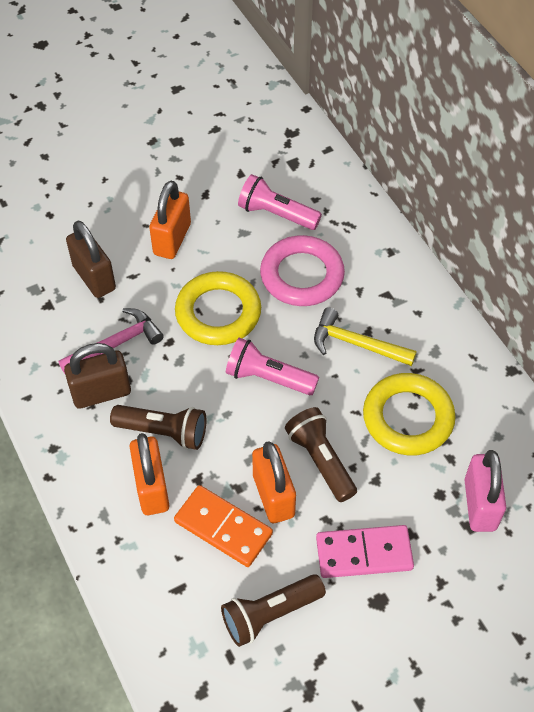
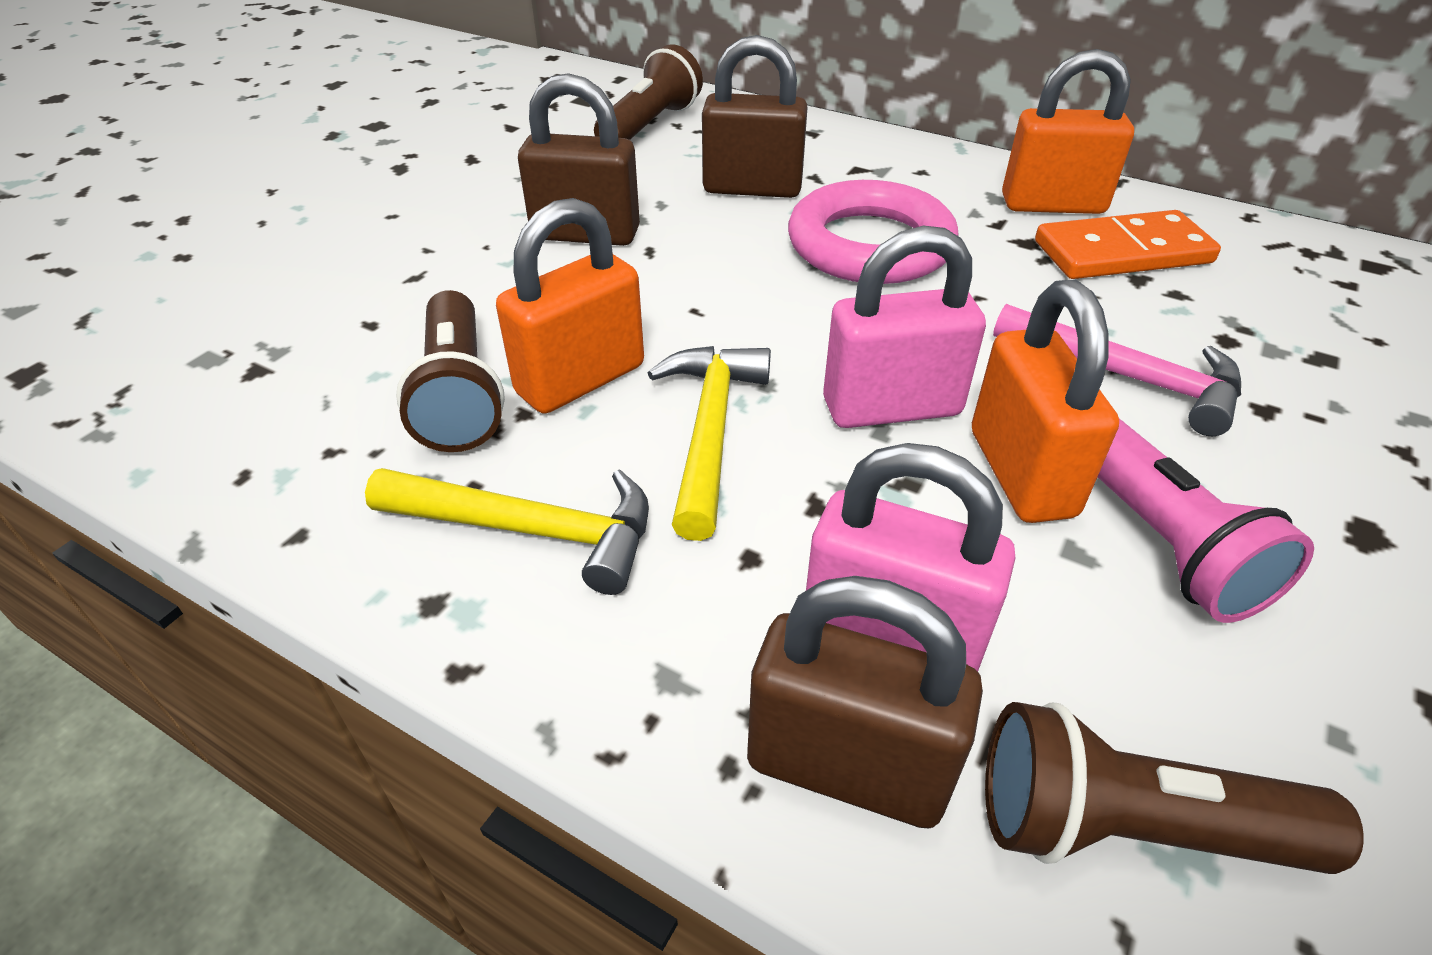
brown padlock: [64,343,131,409] [66,221,116,298] = 2 -> [518,73,640,246] [702,35,807,198] [747,576,983,828] = 3
pink domino: [316,525,414,578] = 1 -> none = 0
pink flashlight: [226,338,319,395] [238,174,322,230] = 2 -> [1098,418,1314,623] = 1
pink padlock: [465,450,506,532] = 1 -> [806,443,1015,671] [823,226,986,428] = 2
yellow hammer: [314,307,417,366] = 1 -> [365,468,649,595] [648,346,771,541] = 2
yellow ring: [175,271,261,345] [363,373,456,456] = 2 -> none = 0

